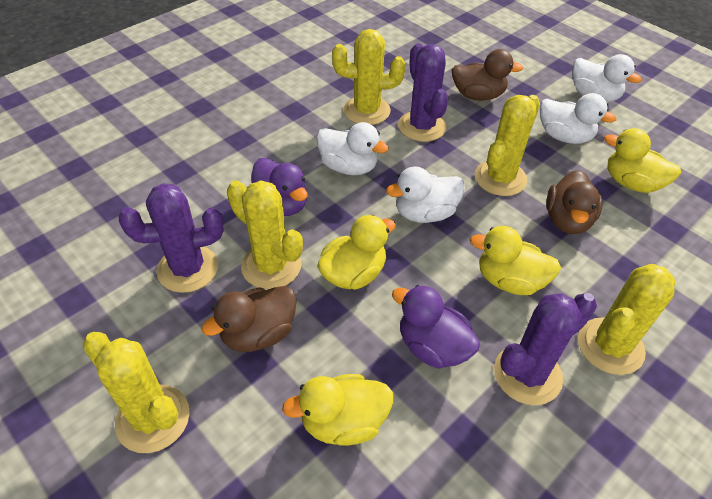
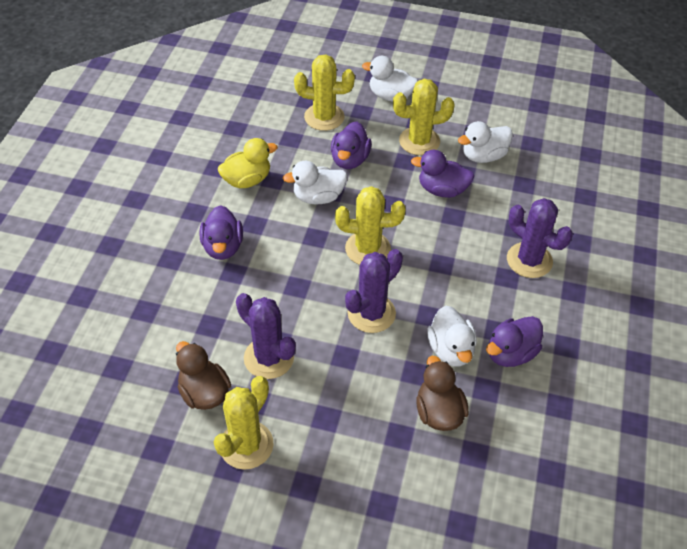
brown duck: [201,286,297,352] [452,49,523,100] [546,170,602,234] = 3 -> [176,341,231,410] [416,356,469,431] = 2
purple duck: [251,158,308,216] [392,285,480,369] = 2 -> [199,205,243,260] [331,121,372,169] [411,150,474,198] [486,316,543,367] = 4
yellow cactus: [83,332,189,453] [227,180,303,289] [332,29,406,125] [475,95,540,196] [578,264,675,375] = 5 -> [214,376,274,470] [294,54,355,131] [335,186,406,265] [393,79,455,155] = 4
yellow duck: [282,374,393,446] [317,215,396,290] [470,226,561,295] [604,128,681,193] = 4 -> [218,138,278,188] = 1

